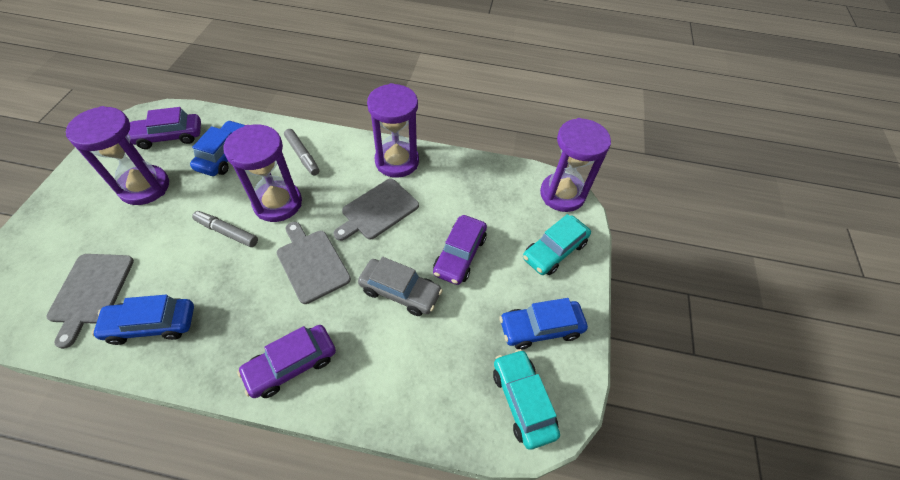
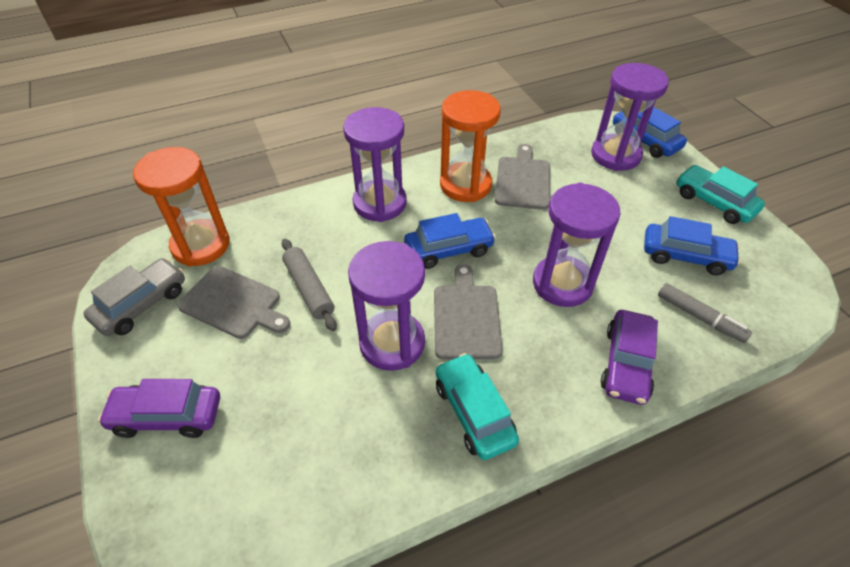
grey marker: [192,211,258,247] [284,129,319,175] = 2 -> [658,283,752,343] = 1
grey rolling pin: none = 0 -> [282,239,337,331] = 1
orange hourglass: none = 0 -> [133,147,230,267] [440,90,500,202] = 2
purple car: [128,107,201,149] [237,325,336,398] [433,215,487,285] = 3 -> [98,379,220,438] [601,310,658,405] = 2

